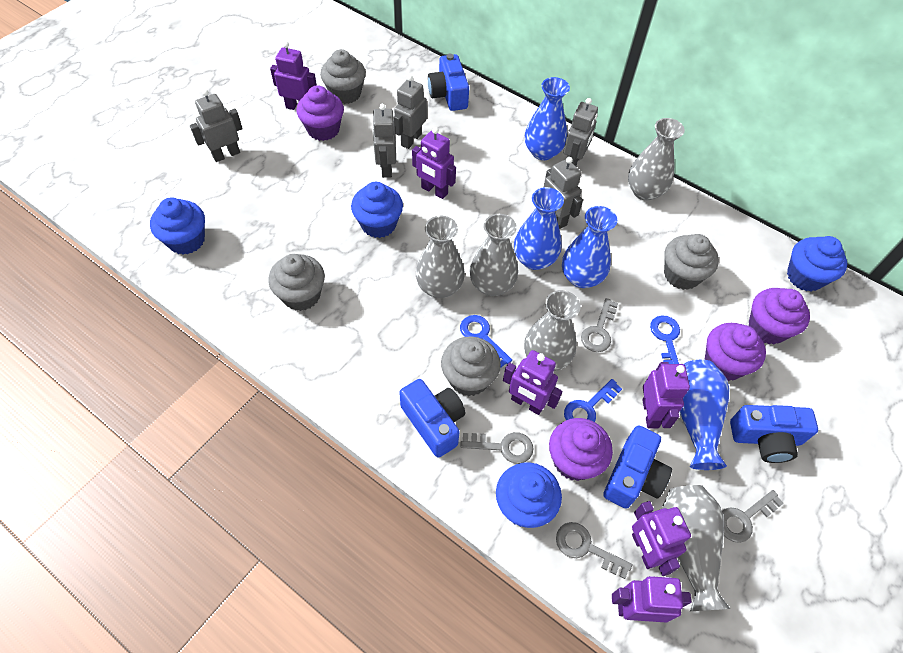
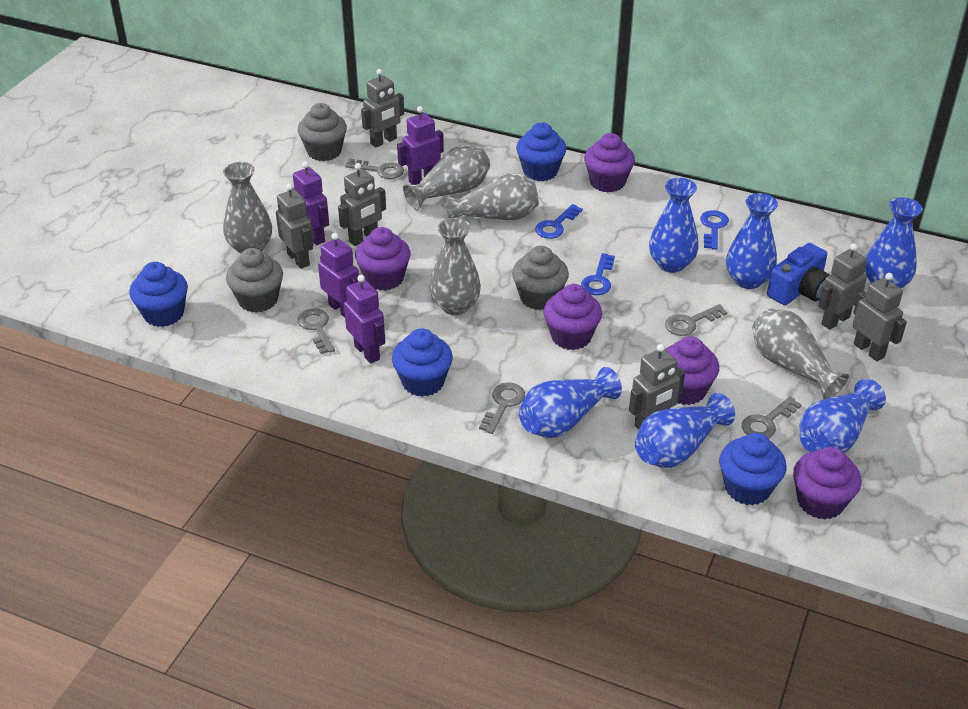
blue camera: [399,379,465,458] [428,54,469,111] [603,425,672,509] [730,405,818,463] = 4 -> [767,243,830,305] = 1
blue vase: [514,187,564,270] [525,77,570,160] [562,206,617,288] [680,360,730,470] = 4 -> [519,367,622,438] [635,393,735,468] [649,178,699,273] [726,193,778,289] [799,379,886,453] [865,197,923,288] = 6
grey cupcake: [269,254,325,311] [320,49,366,104] [441,336,501,396] [664,234,719,290] = 4 -> [226,248,283,313] [298,103,347,161] [512,246,569,310] = 3
grey key: [460,432,534,464] [556,522,632,579] [581,298,618,352] [722,490,784,543] = 4 -> [298,308,335,354] [346,159,404,179] [479,382,525,434] [665,304,727,336] [742,396,802,438] = 5
grey robot: [190,89,243,162] [372,104,396,178] [394,75,427,149] [543,157,583,229] [563,98,598,166] = 5 -> [276,184,314,269] [338,163,386,246] [361,69,404,147] [629,344,685,430] [818,243,867,330] [853,273,907,361] = 6
purple cupcake: [297,85,344,141] [549,418,613,481] [705,323,766,381] [749,288,810,344] = 4 -> [355,227,411,291] [544,284,602,350] [584,133,635,192] [665,336,719,405] [793,447,861,520] = 5
purple robot: [270,41,317,110] [412,127,456,199] [503,350,562,415] [612,576,691,622] [632,501,691,576] [642,362,690,428] = 6 -> [293,161,329,245] [318,233,359,317] [344,275,385,364] [397,106,444,185] = 4

